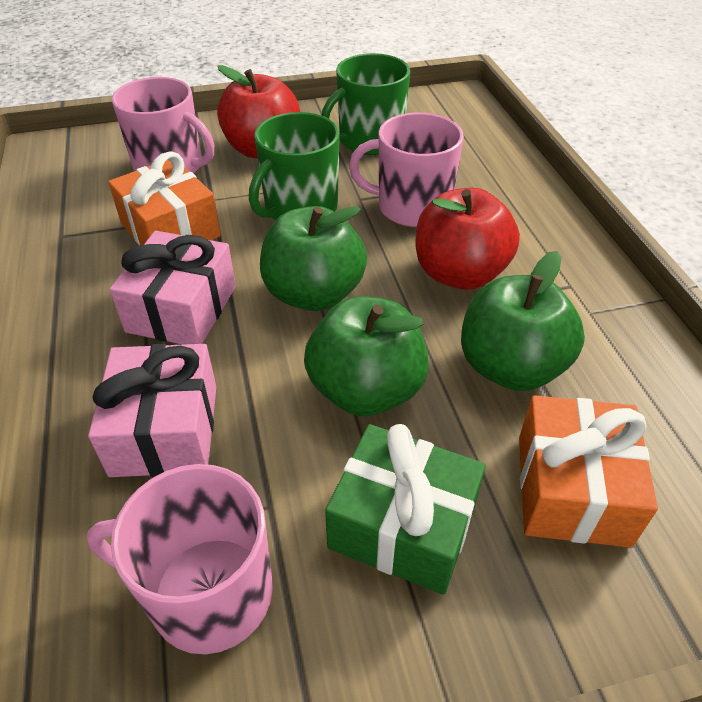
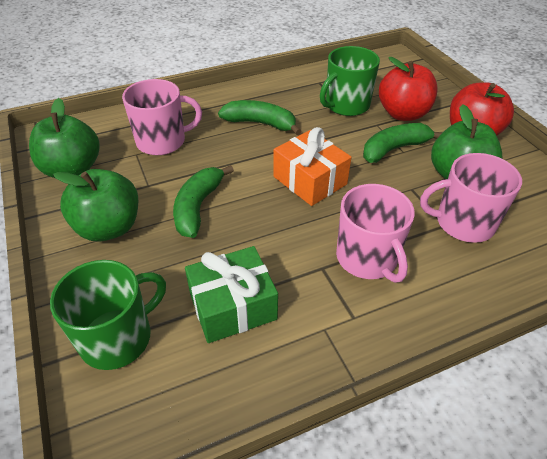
green banana: none = 0 -> [173,165,234,238] [218,100,301,135] [363,123,443,163] = 3
orange gift: [108,151,221,245] [519,395,658,548] = 2 -> [273,127,351,206] = 1
pink gift: [88,344,216,477] [110,231,236,345] = 2 -> none = 0

